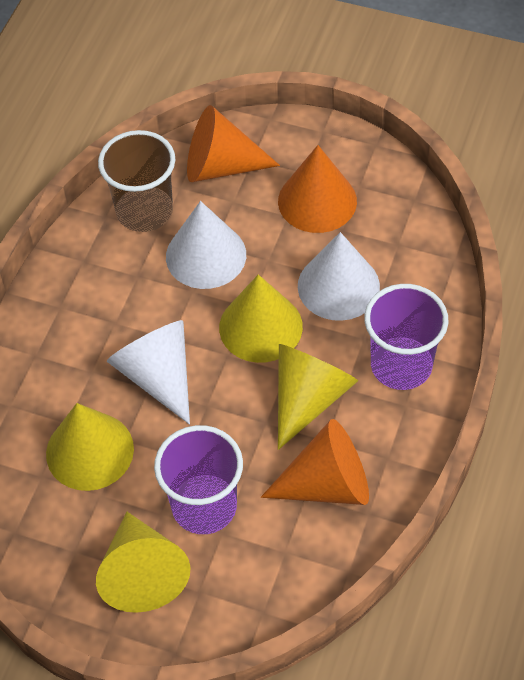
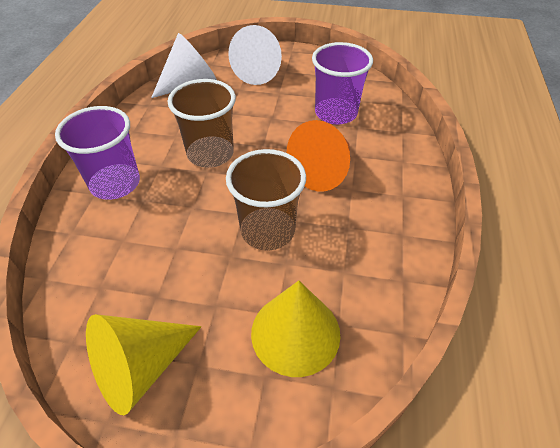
brown cup: [98,130,175,232] = 1 -> [168,79,236,168] [226,149,306,251] = 2
orange cone: [187,105,280,182] [261,419,369,505] [278,145,357,233] = 3 -> [287,120,350,191] = 1
white cone: [106,320,190,425] [166,201,246,289] [298,232,380,321] = 3 -> [151,33,217,98] [228,25,282,85] = 2
yellow cone: [46,403,134,491] [96,512,191,613] [219,274,303,363] [278,344,358,450] = 4 -> [86,314,201,415] [251,281,340,377] = 2

